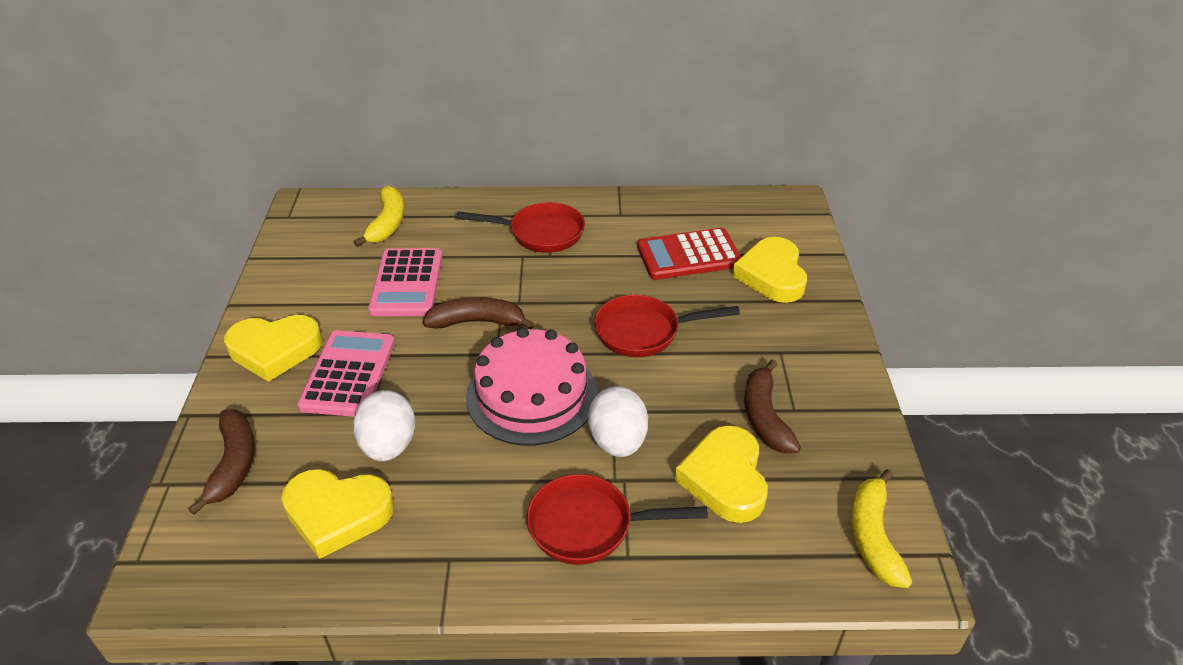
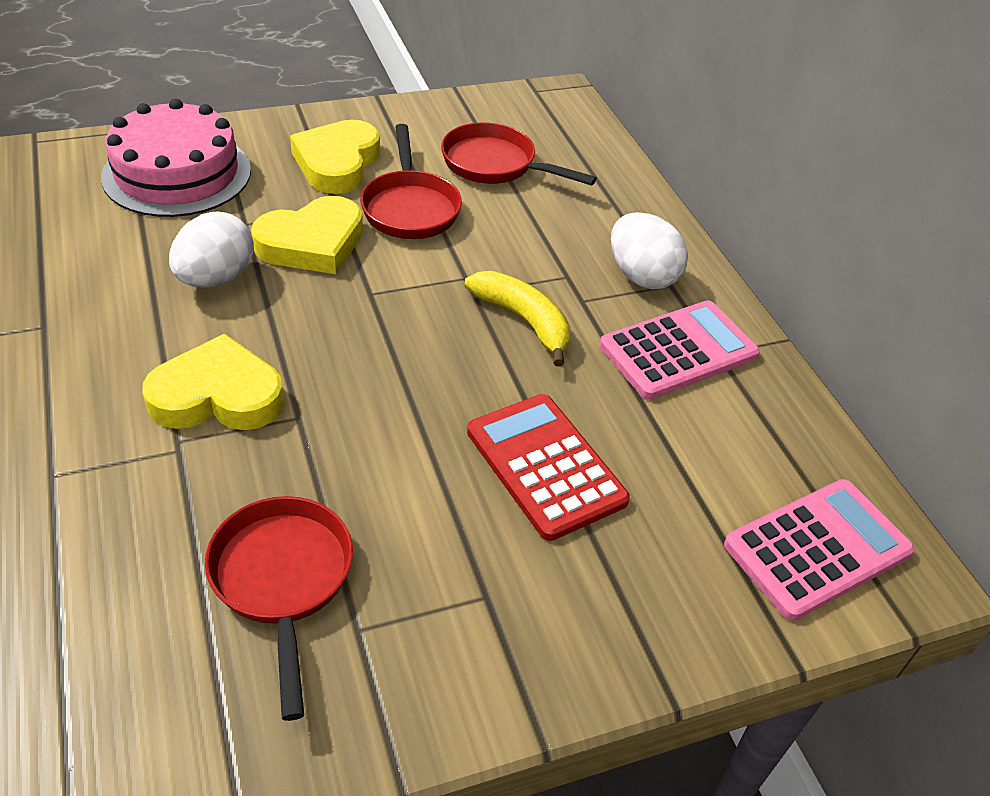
brown banana: [188,410,255,515] [423,297,535,329] [744,359,801,453] = 3 -> none = 0
yellow banana: [354,186,404,247] [851,469,912,588] = 2 -> [465,271,570,367] = 1
yellow heart: [224,315,322,382] [281,469,394,559] [675,425,768,523] [732,237,807,303] = 4 -> [142,334,284,430] [251,196,363,274] [290,120,380,194] = 3

